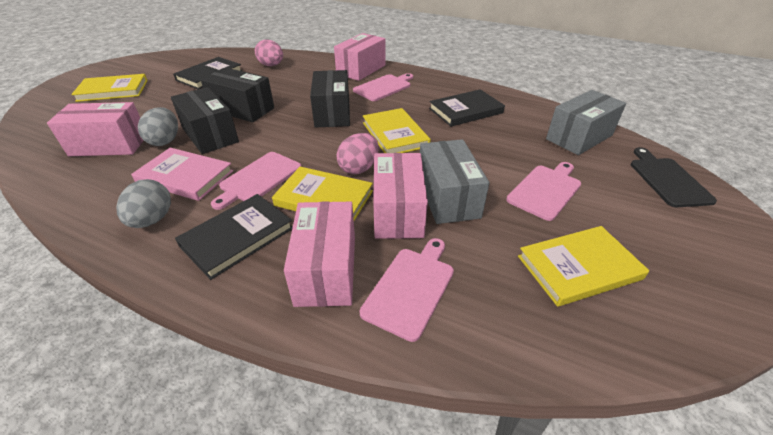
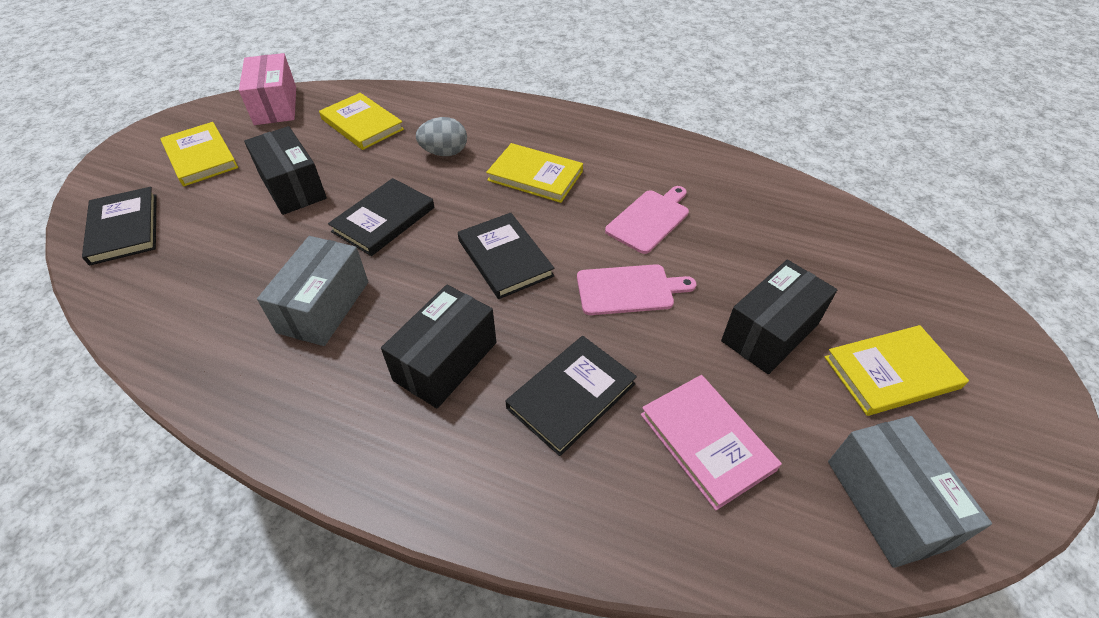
black book: [173,57,242,89] [175,194,293,280] [429,89,505,127] = 3 -> [82,187,157,266] [328,178,434,256] [458,213,555,299] [506,336,637,456] = 4
black cutting board: [631,147,717,207] = 1 -> none = 0
grey egg: [116,179,171,228] [138,107,178,146] = 2 -> [416,117,467,156] = 1
pink box: [47,102,144,156] [284,201,355,307] [334,33,385,81] [373,153,428,239] = 4 -> [239,53,296,125] = 1
pink cutting board: [211,152,301,210] [353,73,413,101] [360,238,454,342] [506,162,581,221] = 4 -> [577,264,696,315] [605,186,689,254] = 2
pink egg: [255,39,283,66] [336,133,379,174] = 2 -> none = 0

